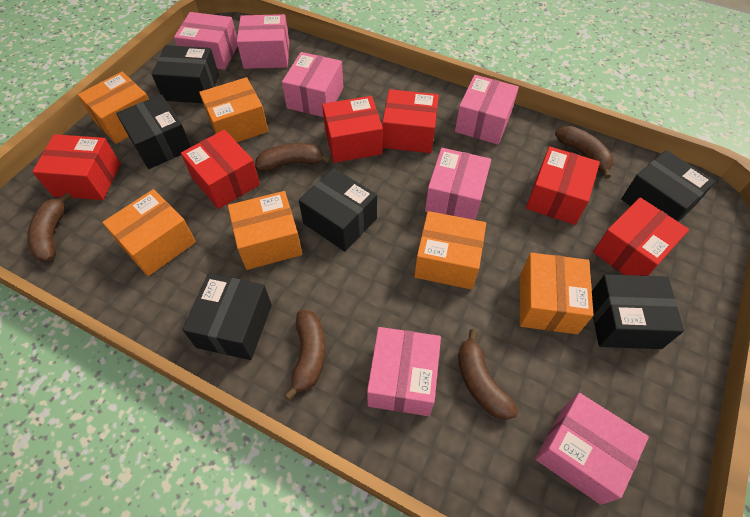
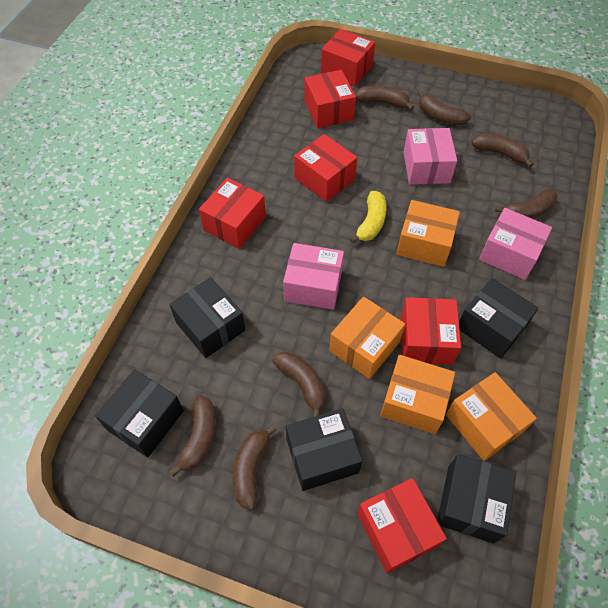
black box: [116,95,191,169] [152,45,219,103] [183,273,272,360] [299,168,377,251] [592,274,684,349] [621,150,715,222] = 6 -> [95,369,184,458] [169,277,245,358] [286,408,362,491] [437,454,516,544] [459,278,539,359] = 5
brown banana: [27,192,72,262] [255,143,331,172] [284,310,326,400] [458,329,519,420] [555,126,614,179] = 5 -> [169,395,216,477] [233,424,277,510] [272,352,326,417] [355,86,414,110] [418,90,471,125] [472,134,533,168] [495,188,557,219] = 7
orange box: [78,72,149,144] [102,189,196,276] [199,77,268,142] [228,191,302,270] [414,211,486,289] [520,253,594,334] = 6 -> [329,297,405,379] [380,355,455,434] [397,200,460,267] [446,372,537,461] = 4
pink box: [174,12,238,70] [237,14,290,69] [282,52,344,117] [367,327,441,416] [425,148,491,220] [455,75,519,145] [535,393,649,505] = 7 -> [283,243,344,310] [403,128,457,185] [479,208,552,280] = 3
yellow banana: none = 0 -> [350,191,387,243] = 1

